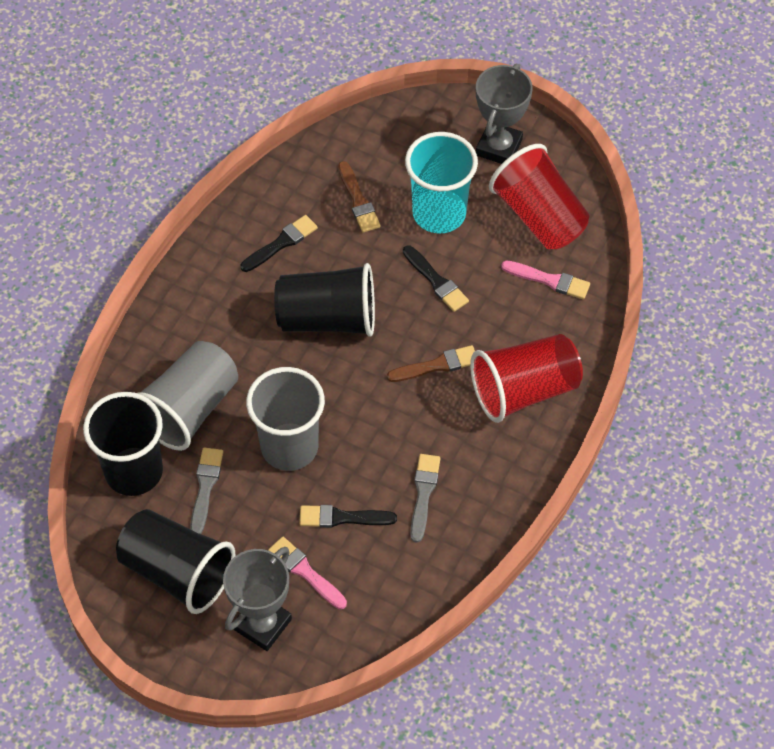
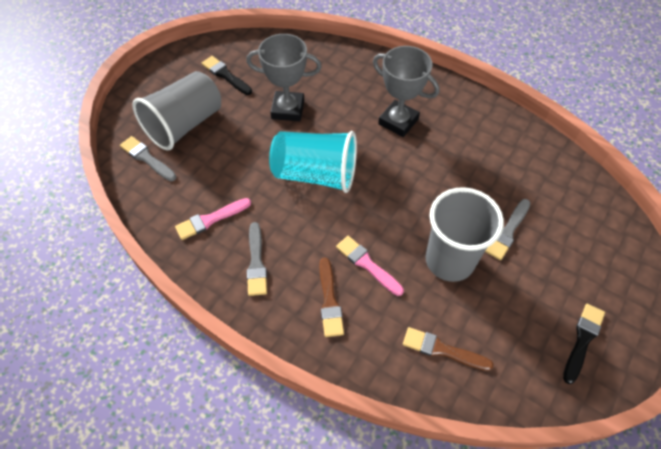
black brush: [240,215,318,272] [299,505,397,528] [403,245,469,312] = 3 -> [202,56,252,95] [563,304,605,384] = 2
black cup: [83,392,163,496] [116,509,235,614] [274,263,375,337] = 3 -> none = 0
grey brush: [190,447,224,534] [410,454,440,543] = 2 -> [120,136,176,181] [247,222,267,296] [485,199,531,260] = 3
red cup: [470,334,583,423] [489,144,590,249] = 2 -> none = 0

